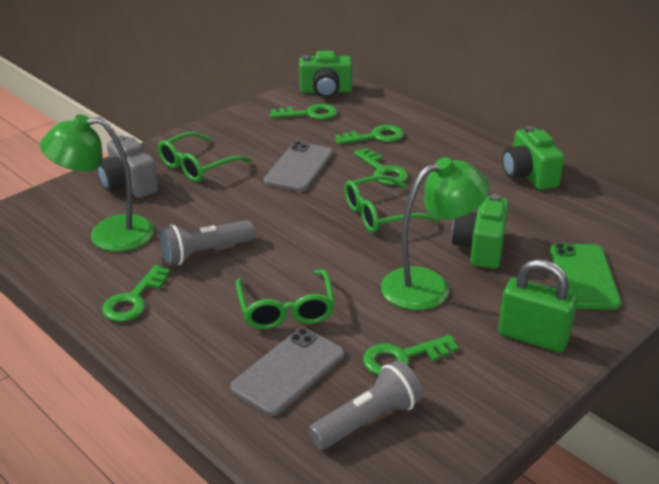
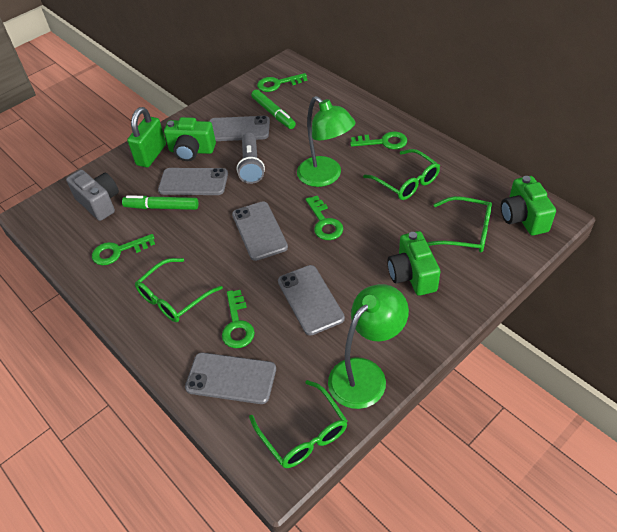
green glasses: [158,132,251,182] [236,269,335,329] [344,175,439,233] = 3 -> [135,258,223,322] [249,380,347,468] [363,149,440,200] [427,196,492,253] = 4
green marker: none = 0 -> [122,195,199,210] [251,89,296,129] = 2
green phone: [550,243,621,310] = 1 -> none = 0
grey flashlight: [159,220,255,266] [308,360,423,450] = 2 -> [237,132,265,184] = 1
grey phone: [230,328,344,416] [264,141,333,192] = 2 -> [158,168,228,195] [185,353,276,404] [209,116,270,141] [232,201,288,261] [278,265,345,336] = 5

